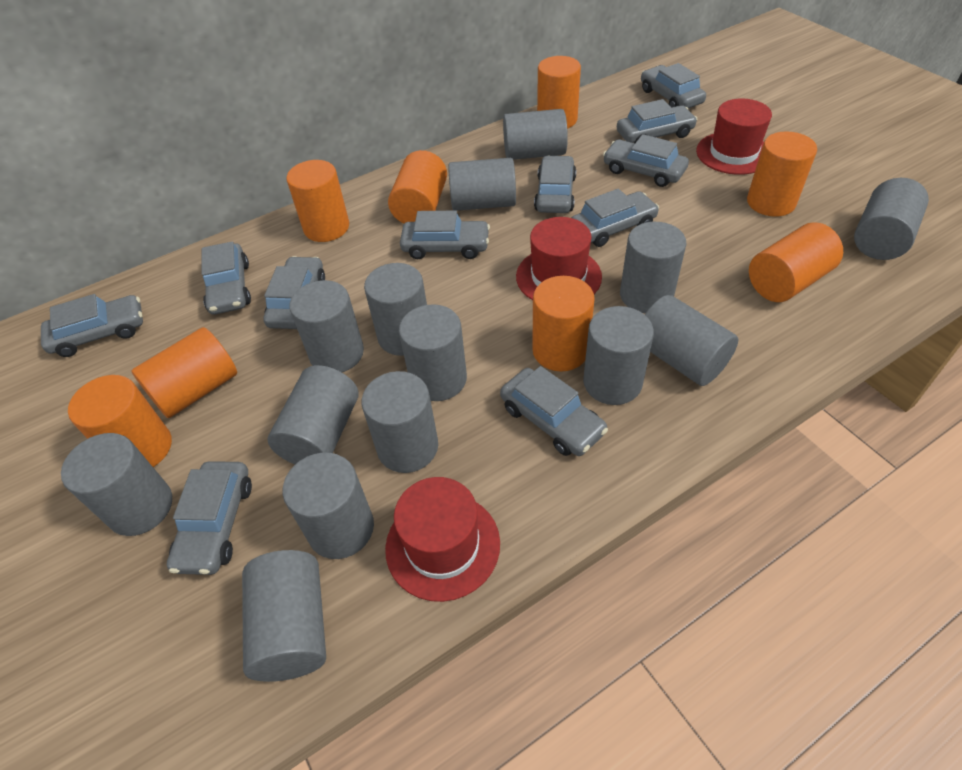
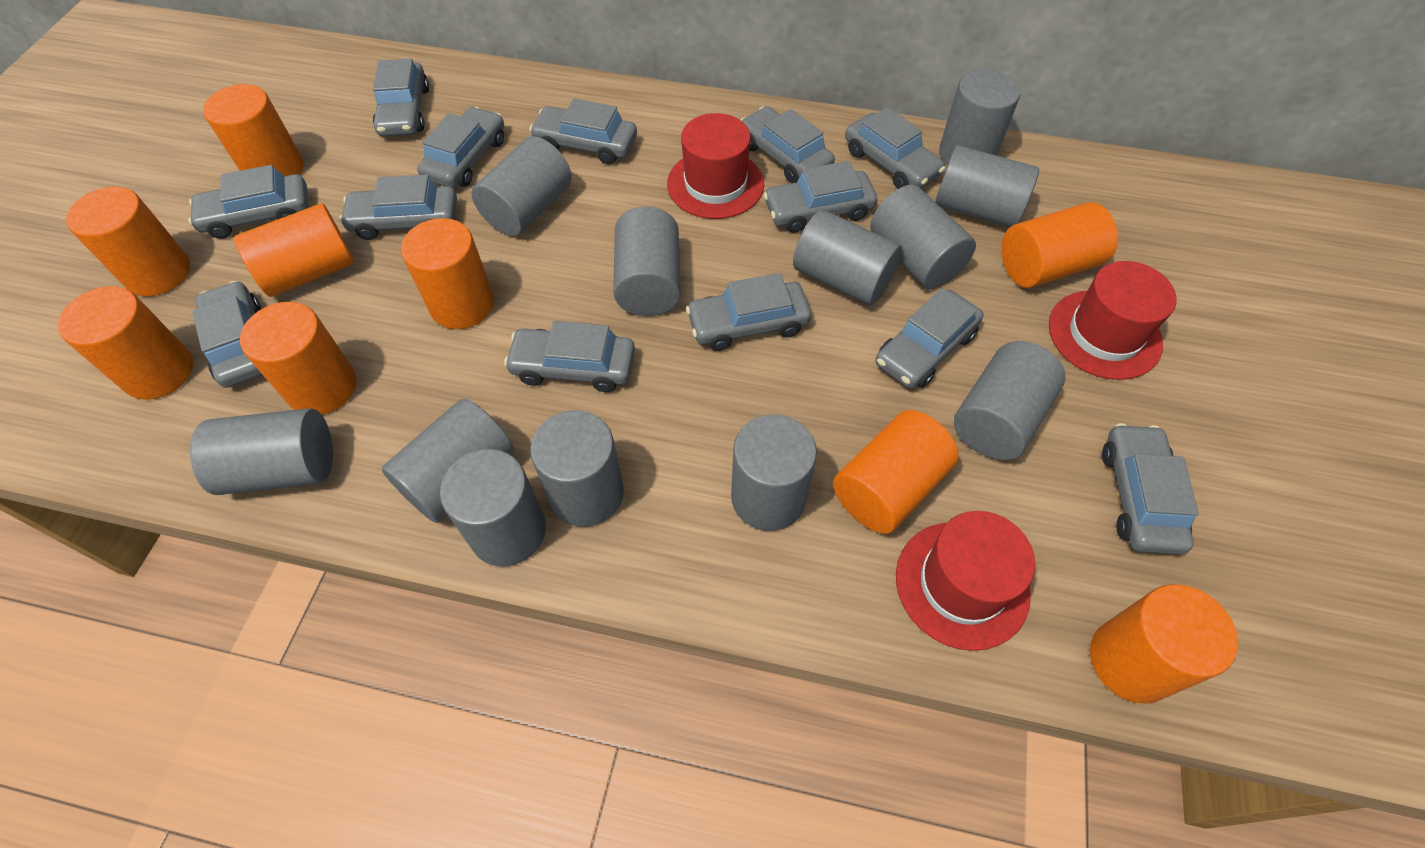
grey car: [41,294,143,357] [167,461,252,575] [201,241,251,315] [263,256,325,329] [400,211,490,259] [500,366,608,456] [534,155,577,213] [571,189,659,247] [603,134,689,187] [617,99,698,143] [641,63,706,109] = 11 -> [188,165,308,239] [192,281,262,388] [339,175,457,240] [373,59,429,137] [417,107,504,188] [504,321,635,392] [530,98,637,164] [686,273,811,351] [741,106,835,183] [763,161,877,233] [845,107,945,189] [876,288,983,388] [1102,423,1199,554] = 13
grey cylinder: [61,433,172,536] [242,550,326,682] [268,365,359,464] [283,453,374,559] [289,280,364,372] [362,371,438,473] [364,263,427,356] [399,304,467,401] [448,158,516,211] [503,109,568,160] [583,306,654,405] [620,222,687,313] [645,295,738,386] [854,178,929,260] = 14 -> [190,408,333,495] [381,398,514,523] [440,449,546,566] [471,136,572,236] [530,410,624,527] [613,206,681,316] [731,414,817,531] [793,210,902,305] [870,185,976,289] [935,145,1039,227] [939,69,1020,165] [954,341,1065,460] = 12
orange cylinder: [68,375,172,467] [131,327,237,418] [287,160,349,242] [388,150,447,223] [532,276,595,372] [537,56,581,128] [747,131,817,217] [749,222,843,302] = 8 -> [58,286,193,400] [66,187,190,296] [203,84,303,176] [234,204,354,297] [240,302,356,415] [401,218,494,329] [833,410,959,534] [1001,202,1118,288] [1090,584,1238,704] = 9

